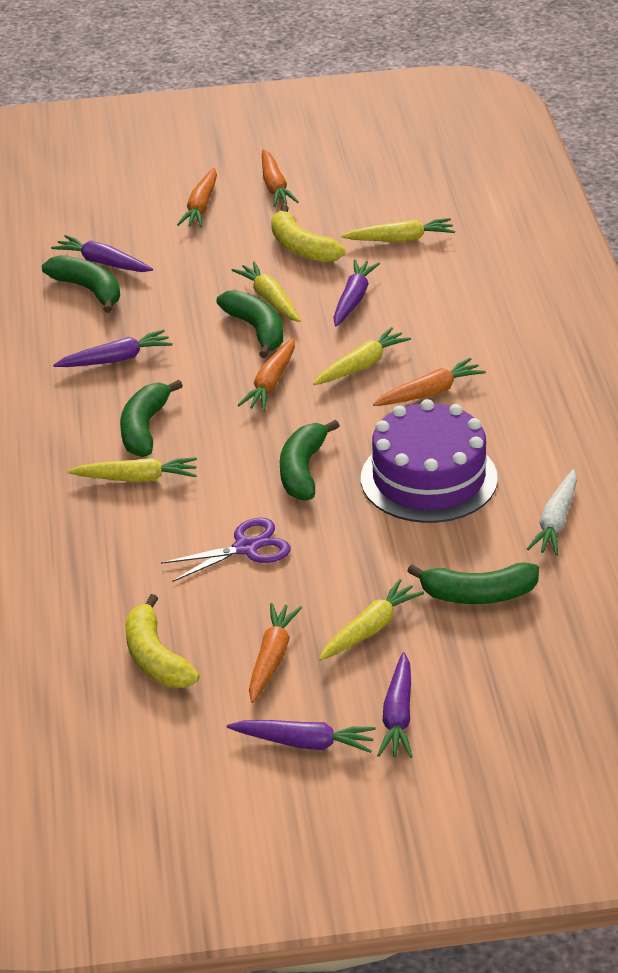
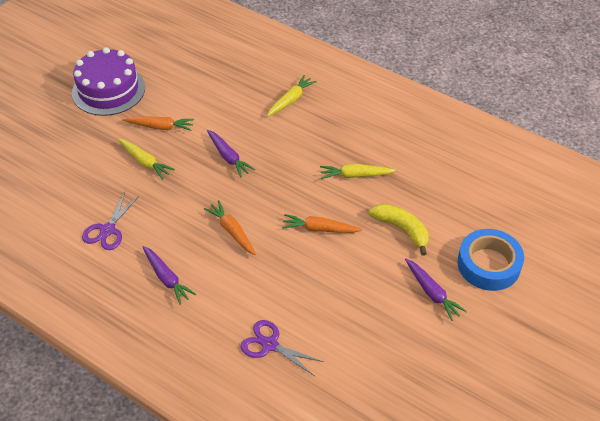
blue tape: none = 0 -> [457,229,524,291] = 1
green banana: [42,255,120,313] [120,380,183,457] [216,290,283,358] [280,420,340,501] [407,562,539,604] = 5 -> none = 0
orange carrot: [177,168,217,228] [238,338,295,411] [249,603,302,703] [262,149,299,207] [373,358,486,406] = 5 -> [122,116,194,131] [204,200,256,255] [282,214,362,233] = 3
purple carrot: [51,235,153,272] [53,329,173,367] [227,720,376,753] [333,259,380,327] [377,652,413,758] = 5 -> [143,246,196,305] [207,130,255,178] [405,259,467,321] = 3
purple scissors: [161,518,291,582] = 1 -> [82,192,140,250] [240,320,324,376] = 2
white carrot: [527,469,577,555] = 1 -> none = 0
yellow banana: [125,594,200,688] [271,205,345,263] = 2 -> [369,204,429,256] = 1
yellow carrot: [68,457,197,482] [232,261,301,322] [313,327,411,385] [319,579,424,661] [342,218,455,242] = 5 -> [117,139,175,180] [267,75,317,117] [320,164,396,179] = 3

